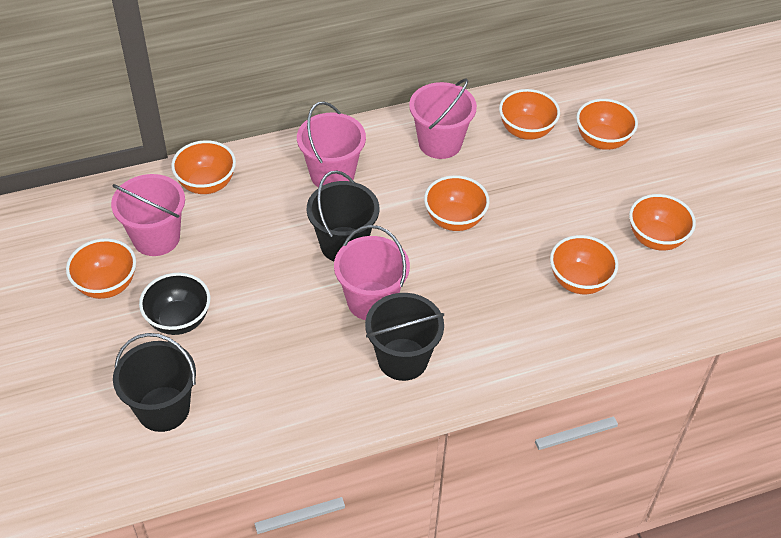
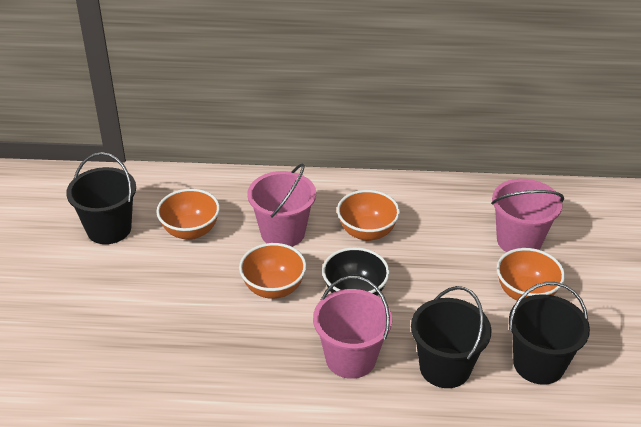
orange bowl: [66,239,136,299] [171,140,236,194] [424,175,490,231] [499,89,560,140] [550,235,618,294] [576,99,638,150] [629,194,696,251] = 7 -> [156,189,220,240] [239,243,306,299] [337,190,400,241] [497,248,565,301] = 4
pink bucket: [111,174,185,256] [297,102,366,188] [334,225,410,320] [409,78,477,159] = 4 -> [247,164,316,247] [313,276,392,379] [491,179,564,252] = 3

